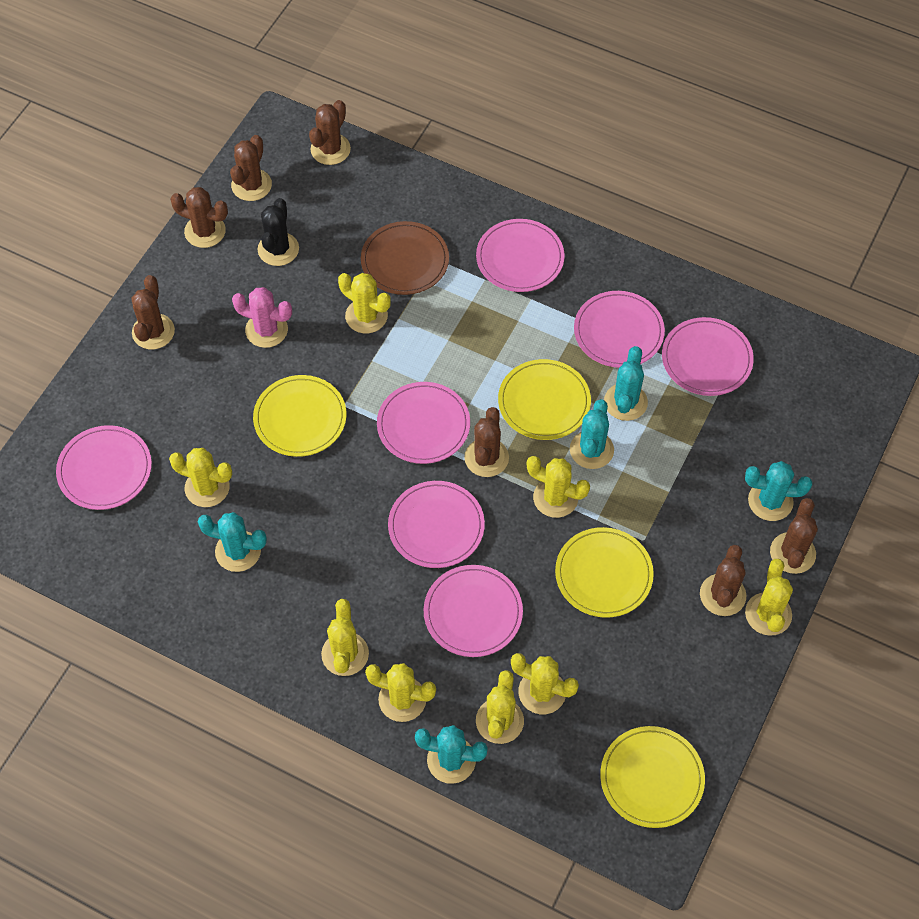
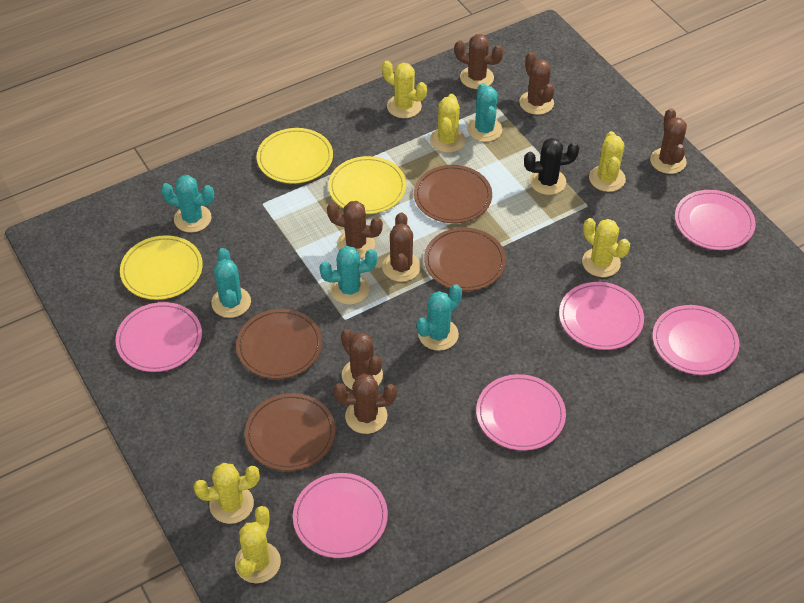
brown plate: [361,221,449,295] = 1 -> [236,309,322,379] [245,393,335,471] [414,165,492,223] [424,227,506,291] = 4
pink cactus: [232,287,292,348] = 1 -> none = 0
pink plate: [56,425,152,510] [377,382,470,464] [388,481,485,568] [424,565,523,657] [476,219,565,292] [574,291,665,368] [662,317,754,396] = 7 -> [116,302,202,372] [293,473,388,558] [476,374,566,451] [559,282,644,350] [653,305,739,375] [675,190,756,250] = 6
yellow cactus: [169,448,232,507] [321,599,369,676] [338,273,391,333] [365,663,436,722] [476,670,524,744] [511,653,579,714] [527,456,590,518] [745,559,793,636] = 8 -> [193,463,260,524] [235,506,281,583] [382,61,427,118] [430,94,465,153] [582,218,630,277] [589,131,626,192] = 6
yellow plate: [253,375,346,457] [498,359,591,440] [555,527,654,618] [600,726,705,828] = 4 -> [120,235,203,300] [257,128,333,184] [328,156,406,214] = 3

